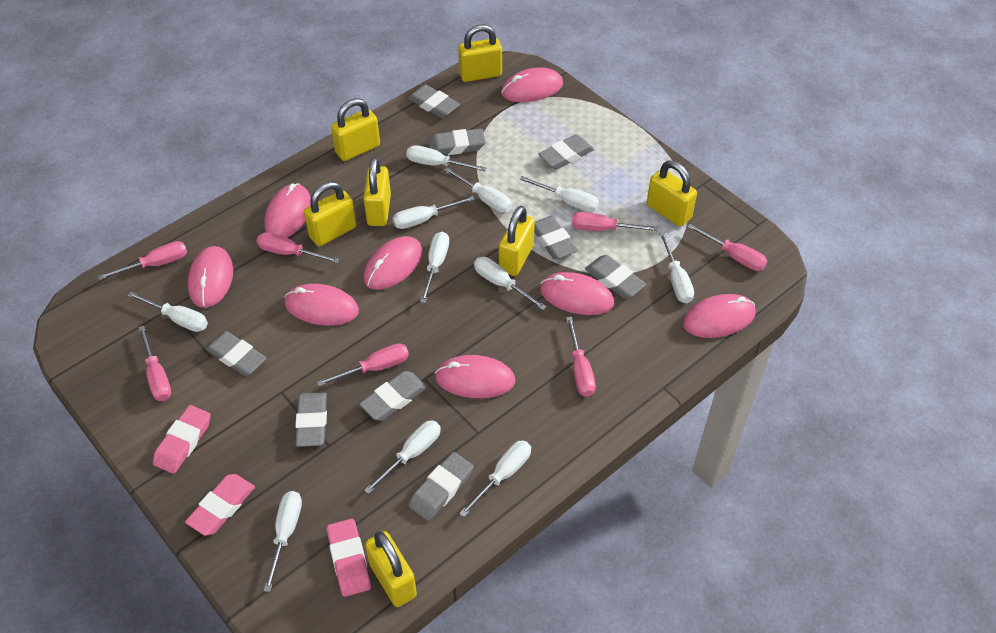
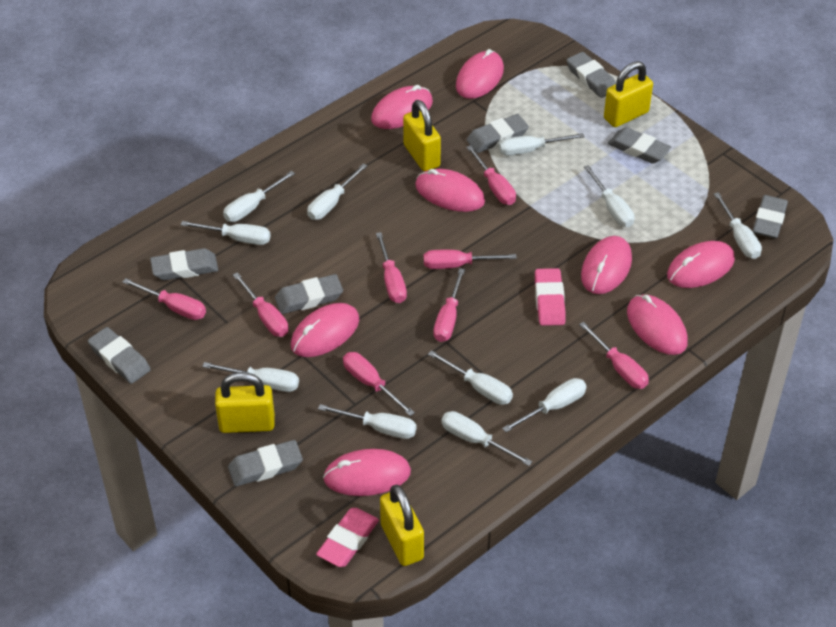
grey eraser: [205,331,266,376] [295,393,327,447] [359,371,427,421] [408,84,460,118] [409,452,473,521] [428,129,486,155] [534,216,578,259] [538,134,594,169] [585,255,646,299] = 9 -> [88,327,151,384] [150,248,218,281] [228,440,303,486] [275,274,343,314] [467,114,529,153] [567,52,616,98] [608,127,671,164] [753,195,788,239] = 8
pink eraser: [153,405,211,474] [185,474,255,536] [326,519,371,597] = 3 -> [316,508,379,567] [535,268,566,326] = 2
pink screwdriver: [98,241,187,280] [138,325,171,401] [257,232,340,263] [317,343,409,387] [566,317,596,397] [572,212,659,231] [687,224,767,271] = 7 -> [123,278,206,320] [233,272,289,337] [343,352,415,416] [376,232,407,303] [424,250,517,269] [434,268,465,342] [466,145,516,205] [579,322,649,389] = 8
yellow padlock: [304,182,357,246] [331,98,380,161] [363,157,391,226] [365,531,417,607] [458,25,502,82] [499,206,535,276] [647,161,697,227] = 7 -> [215,372,275,433] [380,485,424,566] [403,100,441,171] [604,61,653,127] = 4

